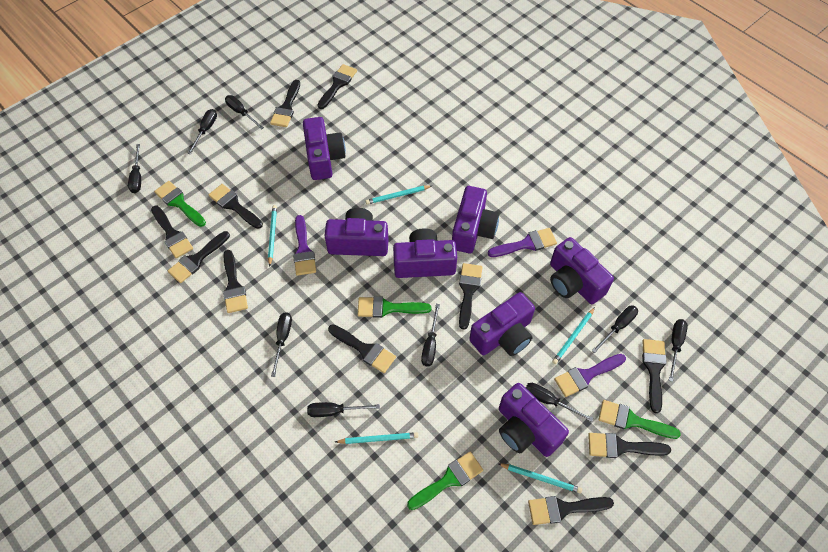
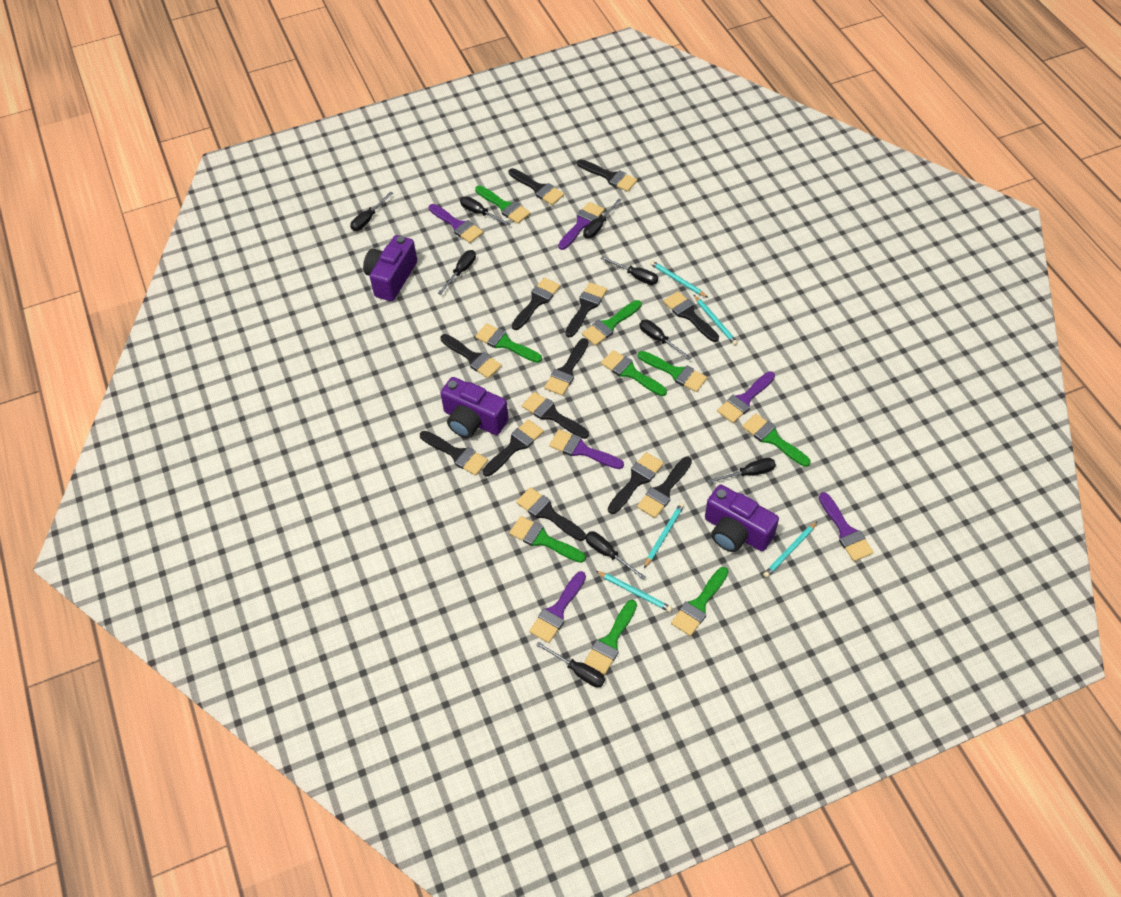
black brush: [151,205,193,258] [168,231,230,283] [208,184,263,229] [223,250,248,313] [270,80,300,127] [317,64,357,109] [328,324,396,373] [459,263,482,330] [528,496,614,525] [588,433,671,458] [642,339,667,413] = 11 -> [420,431,488,476] [440,334,502,379] [483,419,544,477] [509,168,564,205] [512,278,560,330] [516,487,586,541] [522,392,589,439] [544,338,588,396] [565,282,607,338] [577,159,637,192] [608,452,664,514] [637,457,692,518] [663,291,719,342] = 13
green brush: [154,181,206,227] [358,296,431,318] [407,452,483,510] [598,400,681,439] = 4 -> [475,186,530,224] [475,323,542,363] [509,516,586,563] [582,300,642,346] [584,600,637,675] [601,350,667,396] [638,351,707,392] [671,567,728,636] [742,413,811,467] = 9
purple brush: [293,215,316,276] [488,228,557,257] [554,354,626,397] = 3 -> [429,204,483,243] [529,571,586,643] [549,429,624,469] [558,202,604,250] [717,371,775,423] [819,492,874,562] = 6
purple camera: [303,117,346,180] [325,208,389,256] [393,228,457,278] [452,186,499,253] [469,292,535,356] [499,383,569,457] [550,237,614,304] = 7 -> [363,235,417,301] [441,377,509,438] [705,485,779,552] = 3

